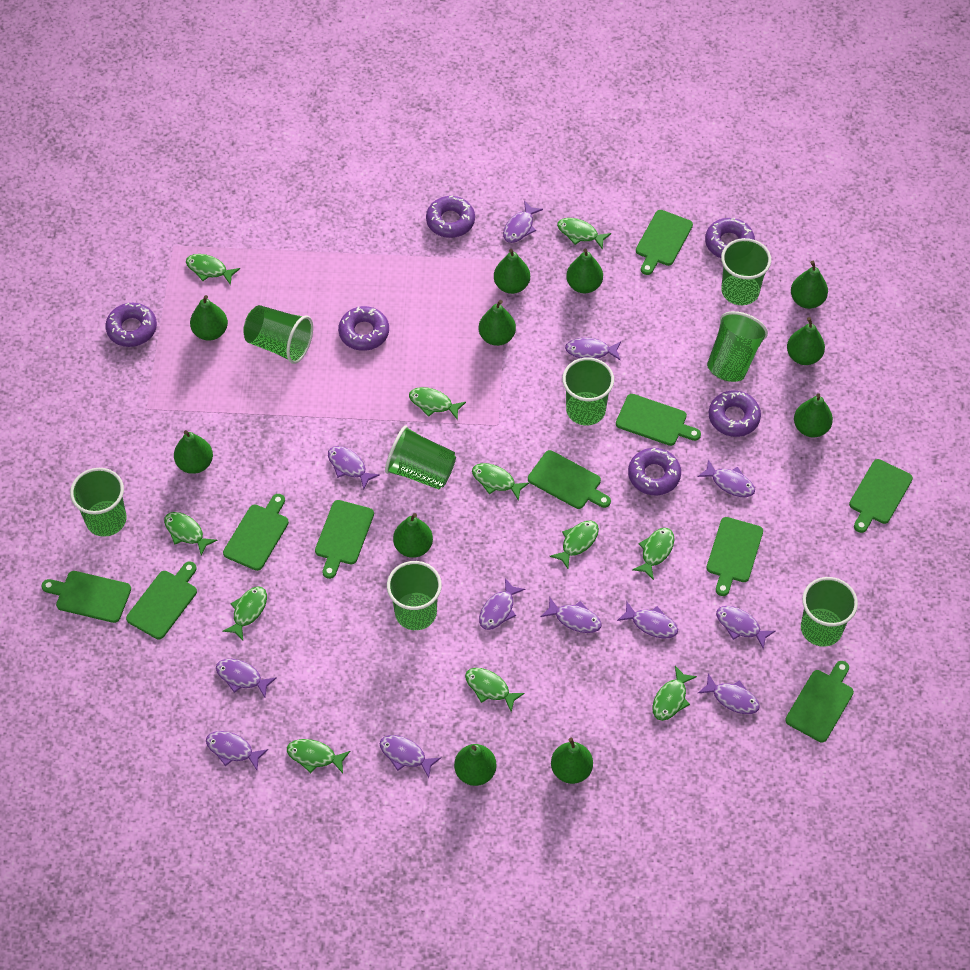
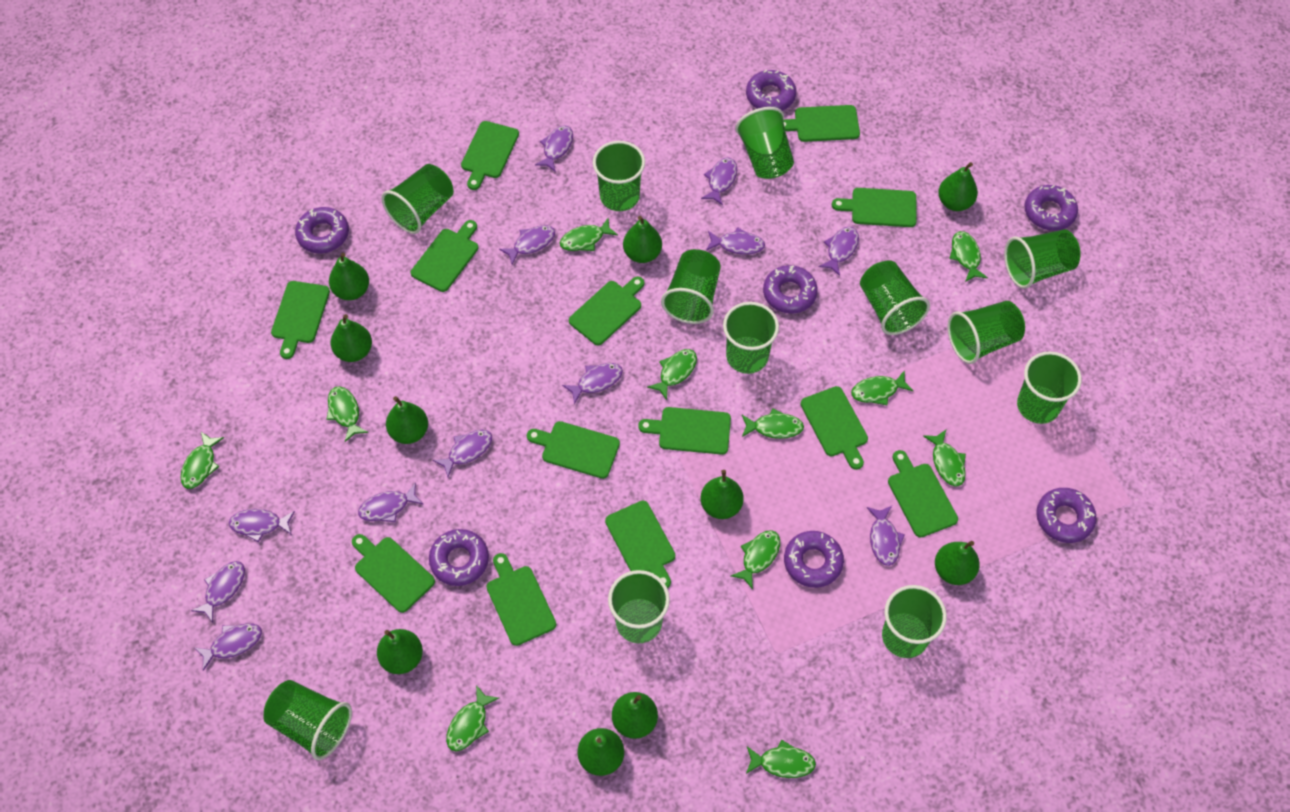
green cup: [70,468,127,537] [243,305,313,364] [385,425,456,489] [387,561,442,630] [562,357,614,425] [707,311,768,382] [721,238,771,305] [801,577,858,647] = 8 -> [263,680,352,760] [381,164,454,234] [593,141,645,211] [608,570,670,643] [661,249,721,324] [723,302,779,374] [735,107,794,179] [860,260,930,335] [882,585,947,658] [948,301,1025,364] [1004,229,1081,289] [1017,351,1082,424] = 12
green cutting board: [41,571,131,623] [126,562,197,639] [223,494,289,571] [315,500,374,579] [528,450,611,509] [616,394,701,446] [636,210,693,275] [706,517,763,596] [785,661,854,742] [849,459,913,533] = 10 -> [271,281,330,359] [352,534,435,613] [411,220,478,292] [461,121,519,190] [486,553,556,646] [527,421,620,479] [569,276,644,345] [605,500,675,588] [638,407,731,455] [783,105,860,142] [800,386,868,470] [832,188,917,227] [888,450,958,538] = 13
green pear: [174,430,213,474] [190,295,228,341] [393,513,433,558] [454,744,496,786] [479,300,516,346] [494,249,530,294] [551,738,593,784] [566,248,603,294] [787,317,825,365] [791,261,828,309] [794,393,833,437] = 11 -> [329,253,369,300] [331,314,372,362] [377,629,423,674] [386,396,428,444] [578,728,624,776] [612,692,658,739] [623,216,662,263] [701,470,744,519] [935,541,980,585] [938,162,978,211] = 10
purple donut: [105,303,157,347] [338,306,389,351] [426,195,475,238] [628,448,681,495] [705,218,755,258] [709,390,761,437] = 6 -> [295,207,349,254] [429,529,489,586] [746,70,796,111] [763,265,818,314] [784,531,844,588] [1024,185,1078,231] [1036,488,1097,543] = 7

